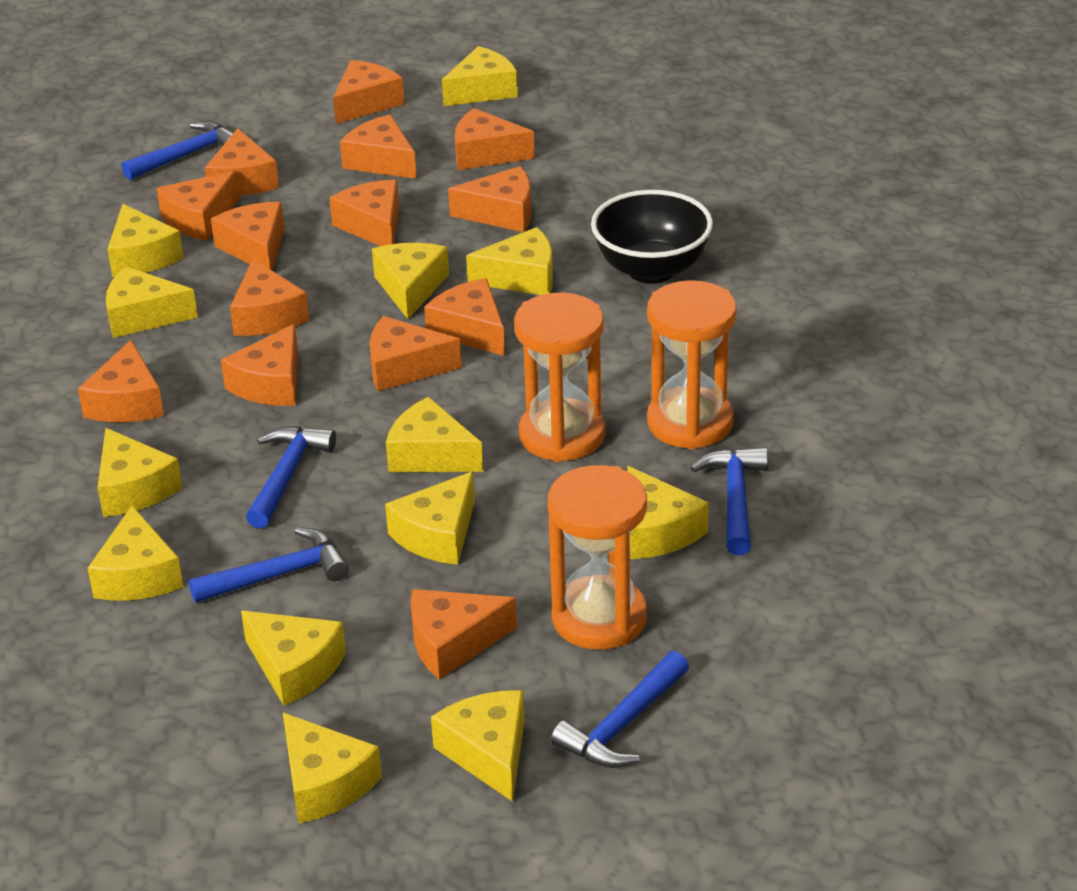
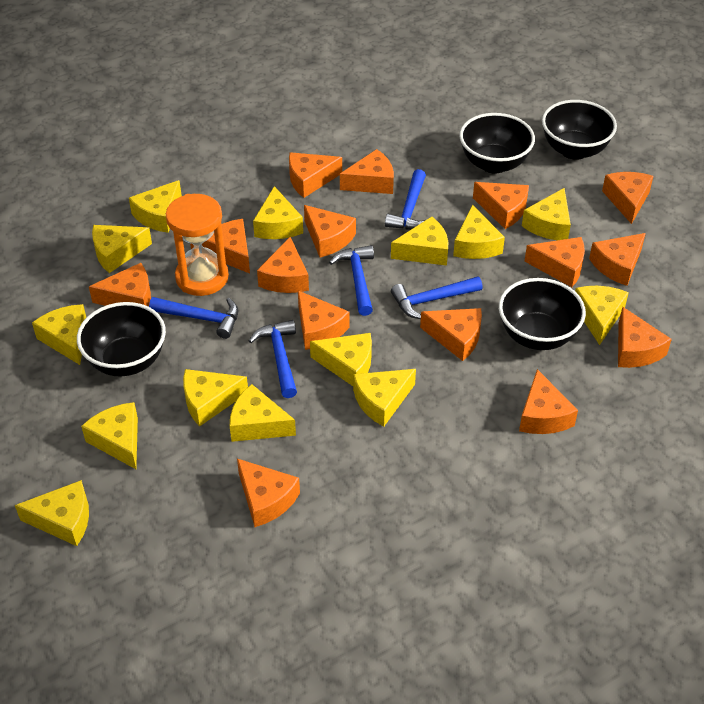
black bowl: [591,190,713,284] = 1 -> [77,302,166,376] [460,113,535,174] [499,278,586,350] [542,100,617,160] = 4
orange cheese: [78,340,164,422] [157,171,239,241] [205,128,279,196] [211,202,285,271] [221,324,298,406] [230,259,310,336] [329,180,399,246] [333,60,405,124] [340,114,417,179] [370,316,462,391] [411,589,517,680] [424,278,505,356] [448,166,531,232] [455,108,535,170] = 14 -> [89,263,151,307] [202,219,250,273] [237,459,300,527] [257,237,309,293] [289,152,342,198] [298,291,349,350] [304,205,356,257] [340,149,394,194] [420,308,482,361] [473,182,529,229] [519,369,578,434] [525,237,585,287] [589,233,646,286] [602,172,653,224] [618,307,672,368] = 15
orange hourglass: [514,292,605,462] [548,465,647,650] [647,280,737,449] = 3 -> [166,194,229,296] = 1
yellow cheese: [87,506,183,600] [97,428,183,517] [106,266,198,338] [107,204,184,277] [241,611,346,706] [283,713,382,823] [372,243,449,319] [385,471,475,565] [386,397,484,472] [431,690,525,802] [442,46,518,106] [466,227,553,295] [627,466,709,559] = 13 -> [15,480,89,546] [32,304,86,365] [81,402,138,469] [92,225,152,273] [129,180,182,233] [183,369,248,426] [230,384,296,442] [253,186,303,239] [310,333,372,386] [353,369,416,427] [391,216,448,266] [453,204,505,259] [522,188,571,240] [575,286,629,345] = 14

